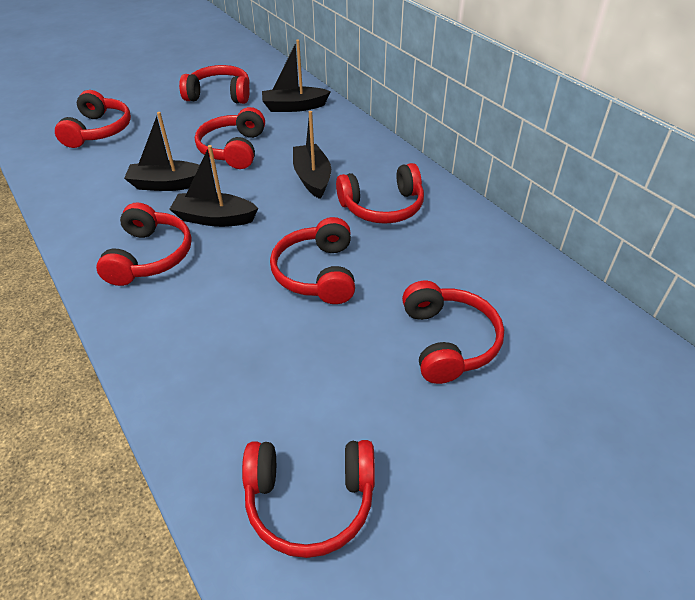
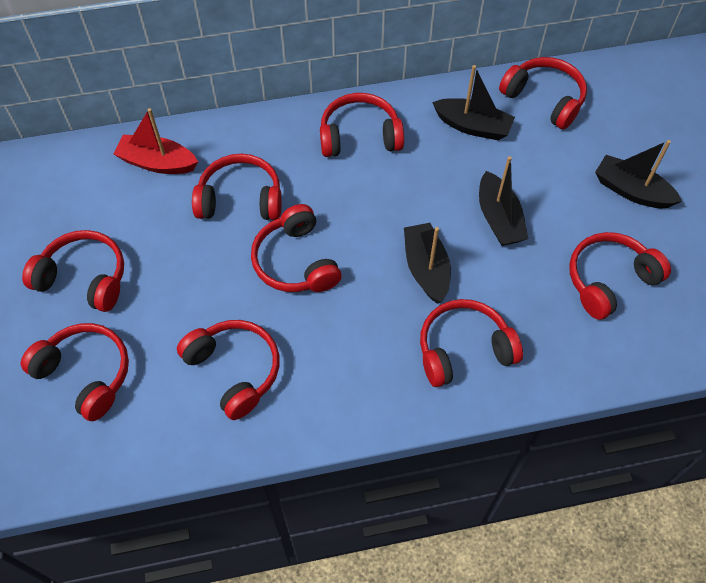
red boat: none = 0 -> [113,108,198,174] = 1
red headphones: [55,90,131,148] [96,202,192,286] [179,65,250,104] [195,107,265,169] [242,440,375,558] [270,217,355,304] [336,163,424,224] [402,281,504,384] = 8 -> [21,323,129,421] [22,230,124,312] [177,320,280,420] [192,154,282,220] [251,204,342,292] [320,93,404,157] [420,299,523,387] [499,57,587,129] [569,232,671,320] = 9

